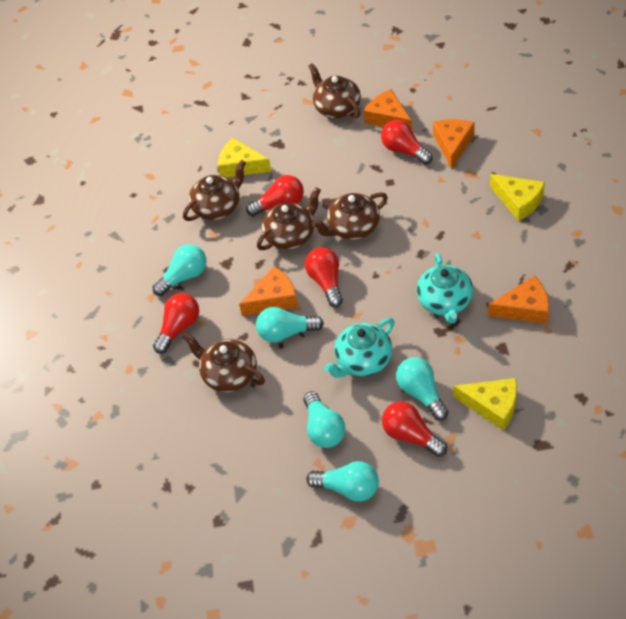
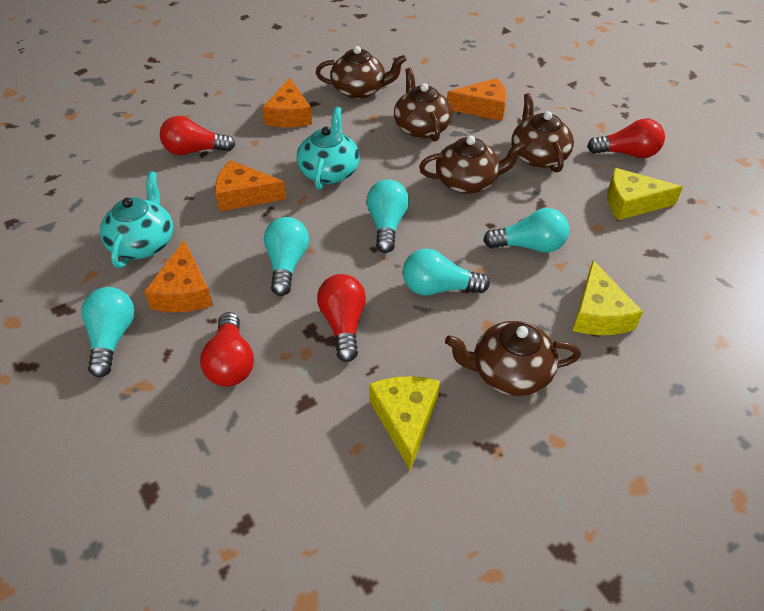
red light bulb: [153,293,199,354] [246,175,304,216] [305,247,343,307] [381,120,433,165] [382,401,447,457] = 5 -> [160,116,235,155] [200,312,254,387] [317,274,366,362] [587,119,665,158] = 4

